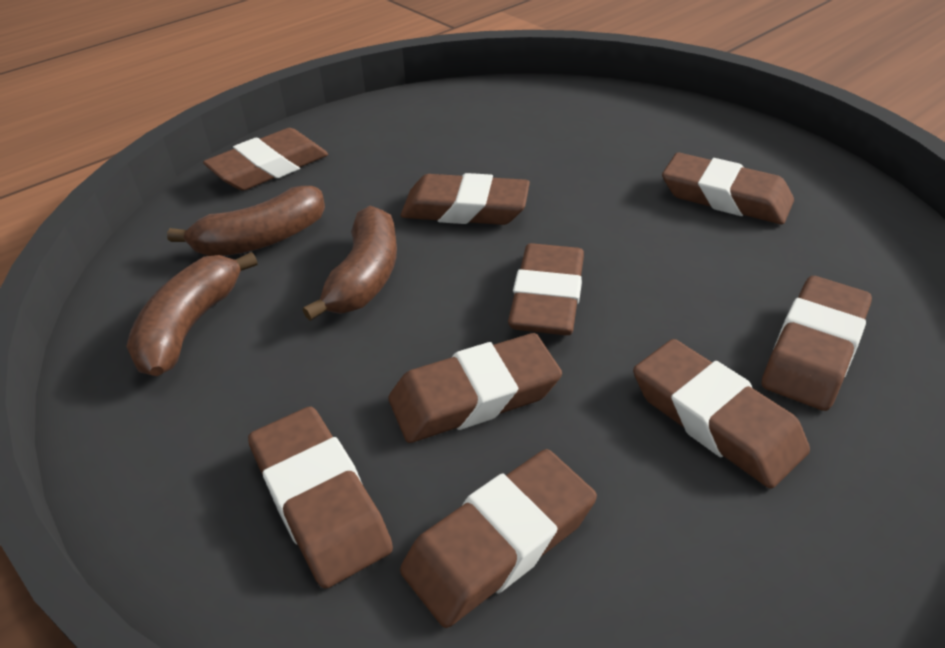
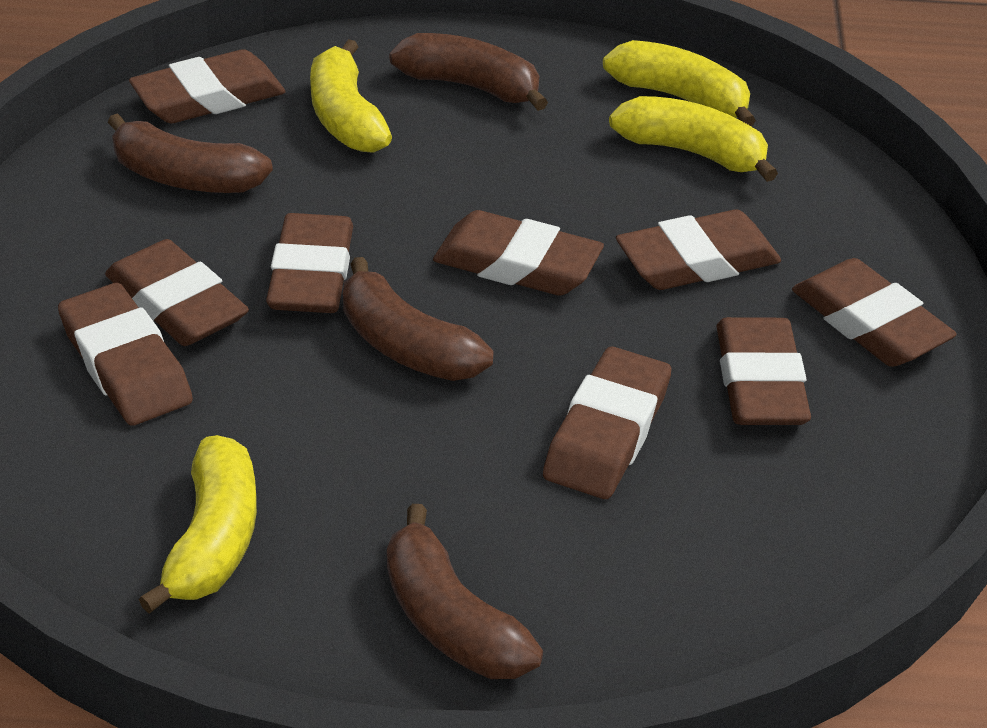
brown banana: [126,252,258,376] [167,186,325,256] [303,206,397,321] = 3 -> [107,113,273,193] [343,257,493,381] [387,504,543,679] [389,33,548,111] = 4
yellow banana: none = 0 -> [139,435,257,614] [310,39,392,153] [603,40,756,127] [609,96,778,182] = 4

